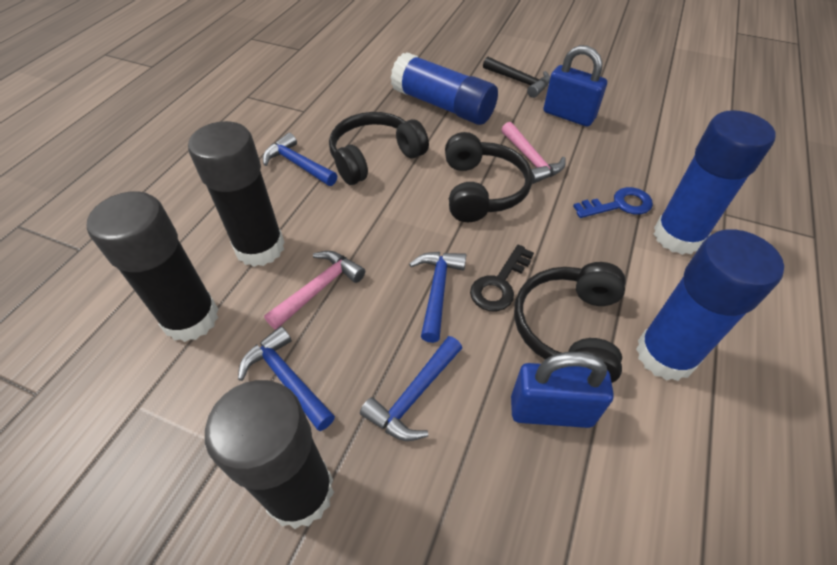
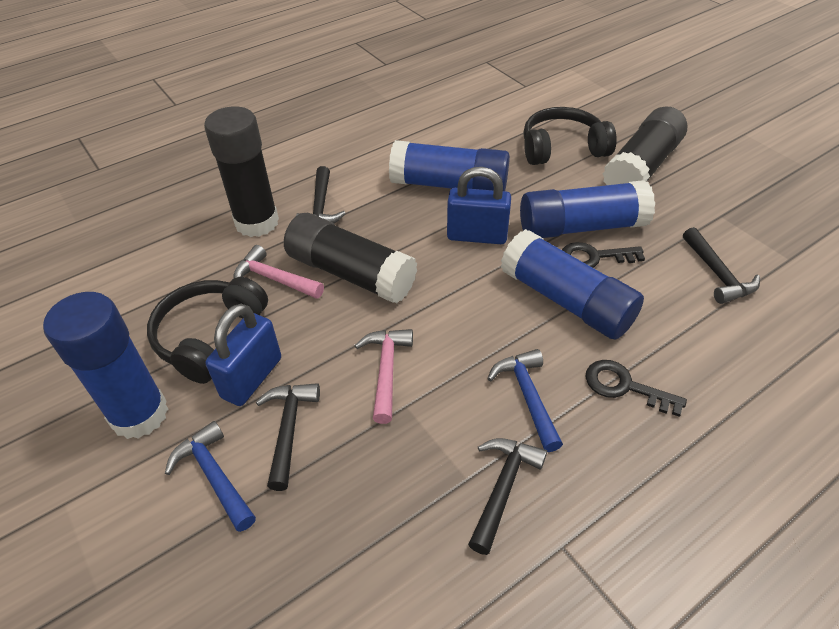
black hammer: [483,57,550,98] = 1 -> [256,383,320,491] [296,166,346,224] [468,438,547,555] [683,227,760,304] = 4
black headphones: [329,112,429,185] [445,132,533,222] [514,262,626,383] = 3 -> [147,277,268,384] [523,107,617,165] = 2
black key: [470,245,534,311] = 1 -> [562,242,645,268] [586,360,687,417] = 2
blue glue stick: [390,52,498,125] [636,229,784,381] [654,110,776,255] = 3 -> [43,292,168,439] [389,140,510,191] [501,229,644,340] [520,180,655,238] = 4
blue hammer: [238,326,335,431] [263,133,337,186] [360,336,462,441] [409,252,466,343] = 4 -> [165,421,256,532] [487,349,563,452] = 2
blue key: [573,187,653,218] = 1 -> none = 0

